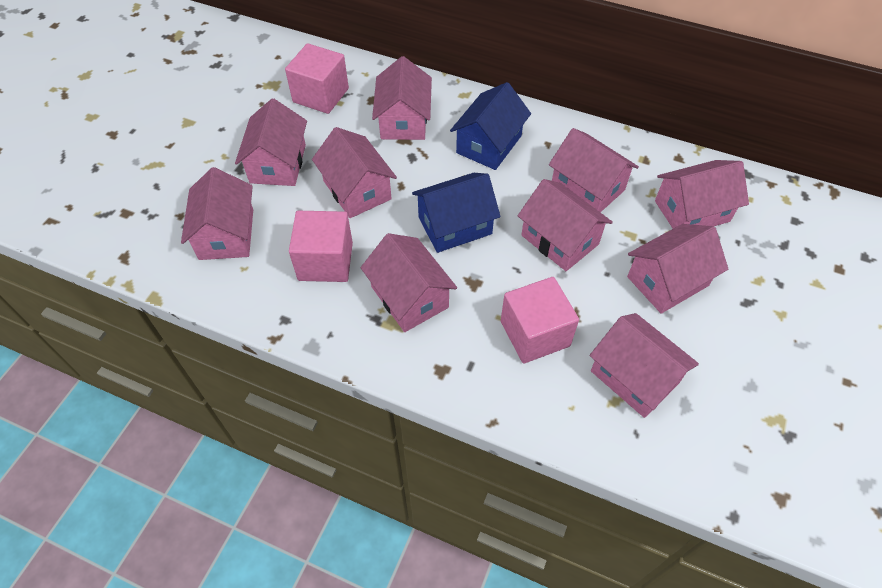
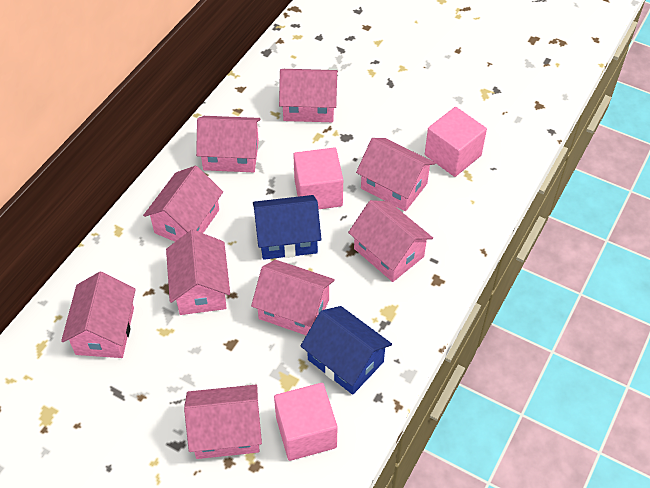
pink house: [181,167,253,260] [235,98,307,186] [312,127,397,218] [361,233,457,332] [372,56,432,140] [518,179,613,271] [549,128,639,212] [590,313,699,418] [627,224,728,314] [655,160,749,228] = 10 -> [61,272,136,358] [143,166,223,242] [166,230,230,315] [184,385,262,459] [196,116,261,172] [251,260,335,335] [279,69,338,122] [348,200,433,282] [356,138,435,211] = 9

